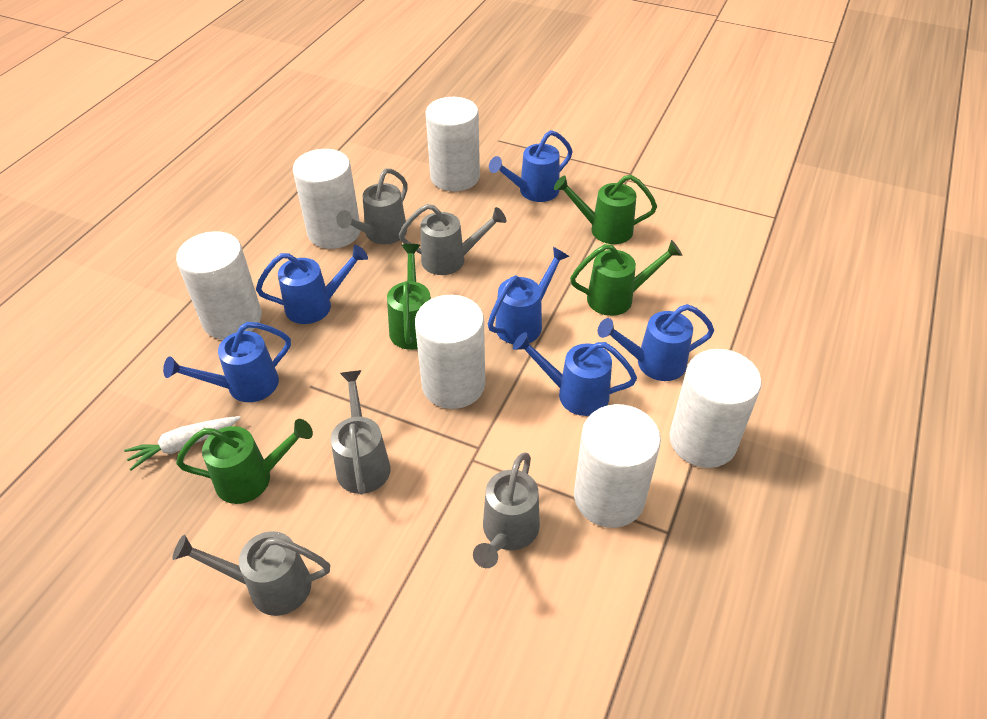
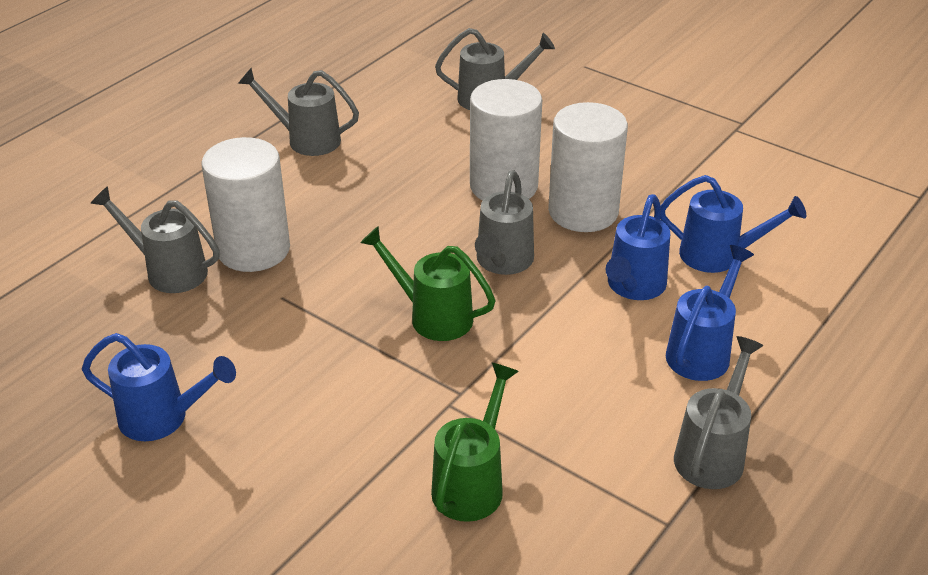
blue watering can: [163,322,291,402] [256,245,368,324] [488,247,570,344] [489,130,573,202] [513,332,637,416] [598,304,714,381] = 6 -> [82,333,236,441] [605,194,670,300] [660,175,806,273] [666,245,754,381] = 4
green watering can: [176,419,313,504] [387,244,431,350] [554,175,657,244] [570,240,682,316] = 4 -> [360,226,496,341] [431,363,519,522] = 2
white carrot: [124,416,241,470] = 1 -> none = 0
white cylinder: [176,231,262,340] [293,149,361,249] [415,295,485,409] [426,97,480,192] [574,404,661,528] [669,349,762,468] = 6 -> [201,137,290,272] [470,79,542,201] [548,102,628,232] = 3

